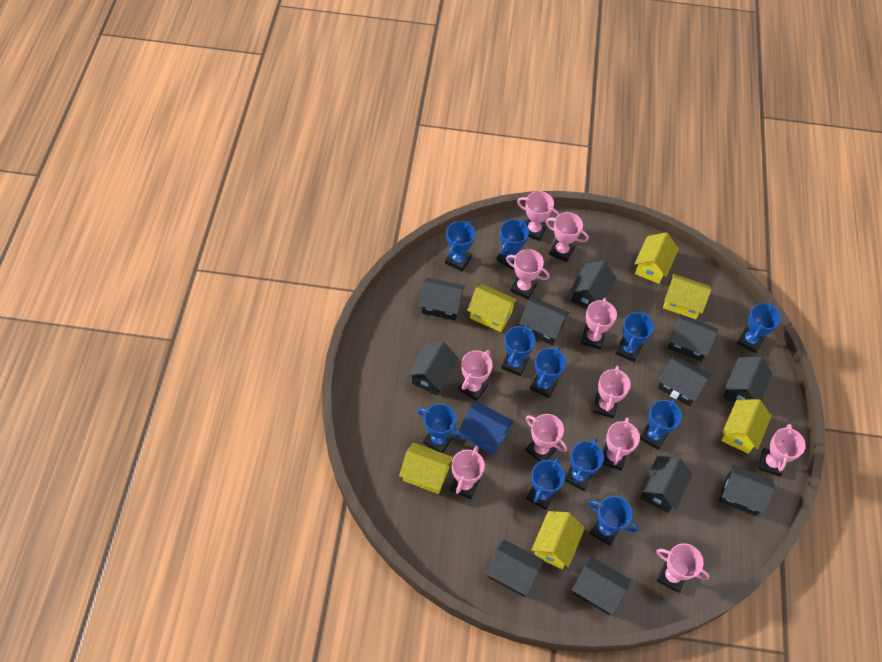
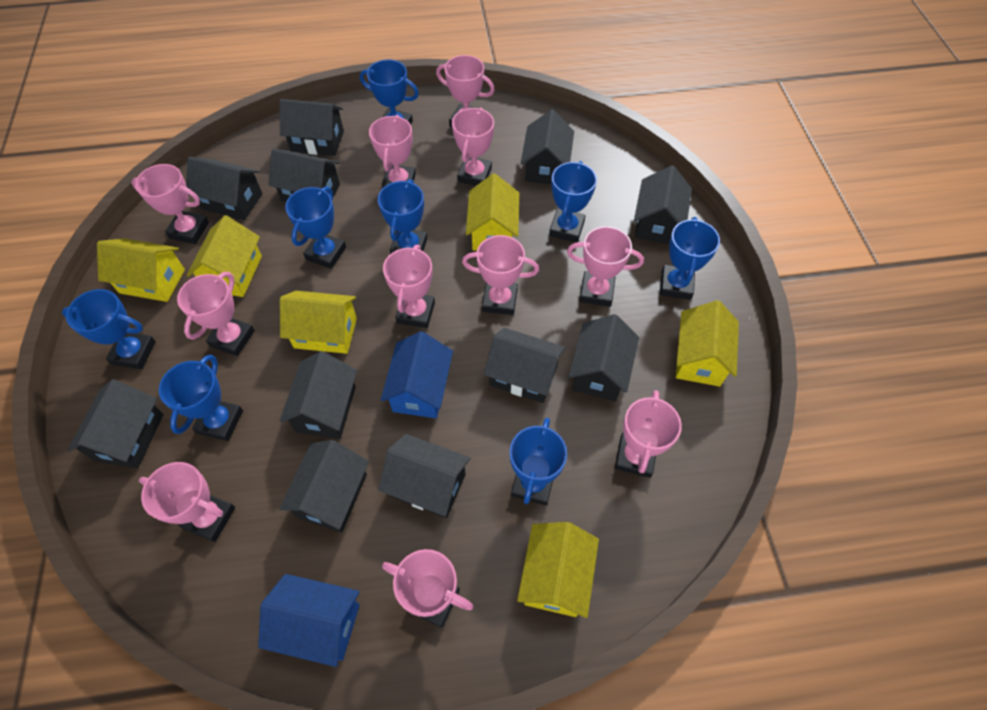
blue house: [459,402,514,455] = 1 -> [258,574,360,667] [381,331,453,418] = 2
blue trophy: [418,404,462,453] [445,221,475,271] [496,219,529,270] [501,324,536,376] [526,457,565,510] [530,346,566,398] [565,438,604,491] [588,496,638,546] [615,311,654,362] [640,398,682,450] [737,303,781,353] = 11 -> [62,289,156,369] [159,355,243,441] [285,186,346,269] [360,60,419,125] [378,179,428,254] [510,418,567,505] [549,161,597,243] [660,217,720,300] = 8

